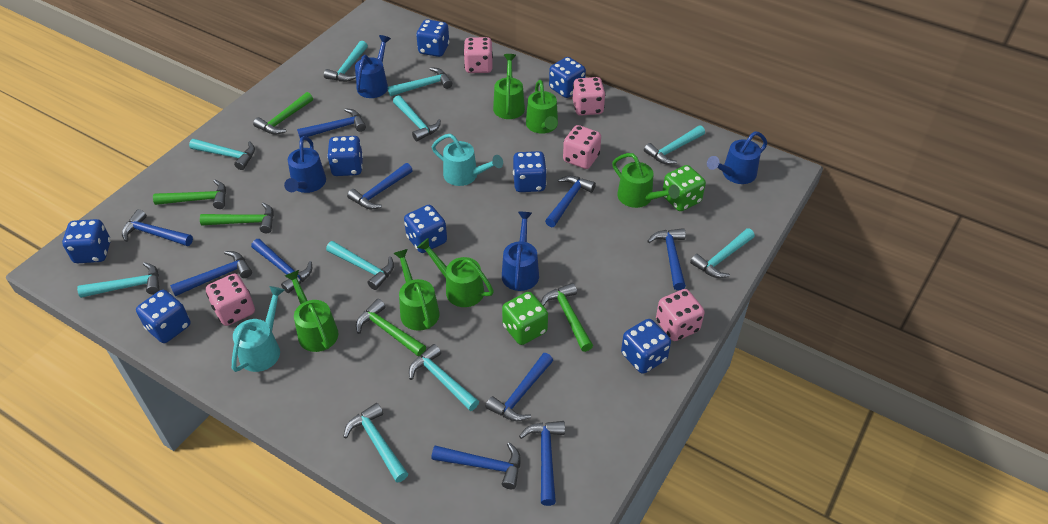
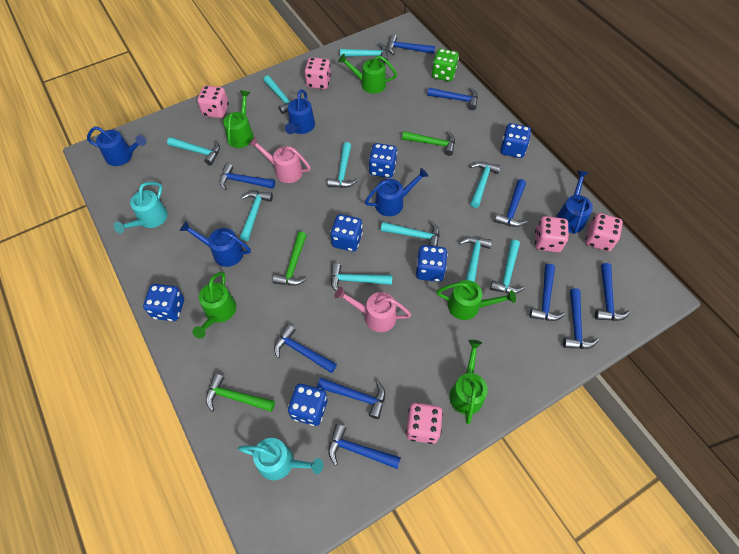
blue dice: [62,219,111,263] [136,290,191,343] [327,136,363,176] [404,205,447,253] [416,19,450,57] [513,151,547,192] [549,57,586,98] [621,319,671,374] = 8 -> [143,284,184,321] [288,384,327,426] [330,214,363,252] [369,143,397,178] [416,245,448,282] [500,123,531,158] = 6
blue watering can: [284,136,326,193] [355,35,391,98] [502,212,539,291] [707,131,767,184] = 4 -> [87,126,146,166] [180,221,251,267] [285,89,315,134] [365,168,428,216] [556,171,593,234] = 5
green dice: [502,292,548,345] [662,165,706,211] = 2 -> [432,49,459,81] = 1
green hammer: [153,180,226,209] [200,202,274,233] [253,92,313,135] [356,299,426,356] [541,283,593,352] = 5 -> [206,373,275,412] [273,232,307,286] [402,131,455,156] = 3
green watering can: [285,270,338,352] [393,249,439,331] [417,238,494,307] [493,54,525,119] [526,80,558,134] [612,153,680,208] = 6 -> [192,272,236,339] [223,90,254,148] [338,54,397,94] [436,280,516,320] [449,340,488,424] = 5
pink watering can: none = 0 -> [249,137,311,183] [335,287,411,332] = 2

